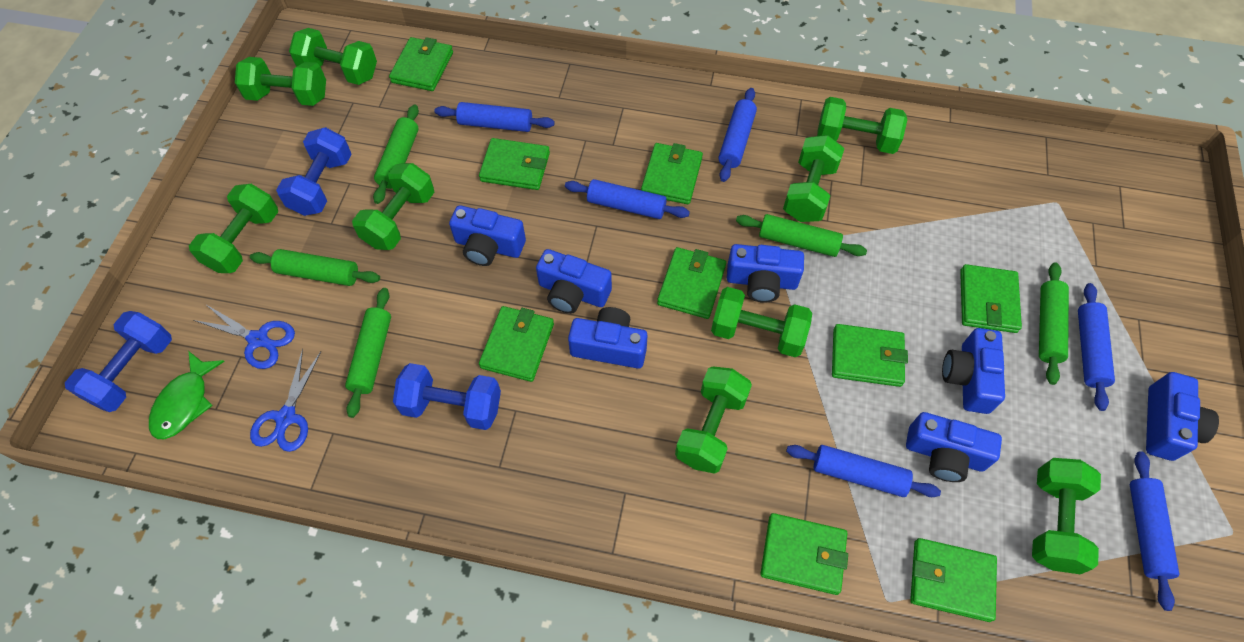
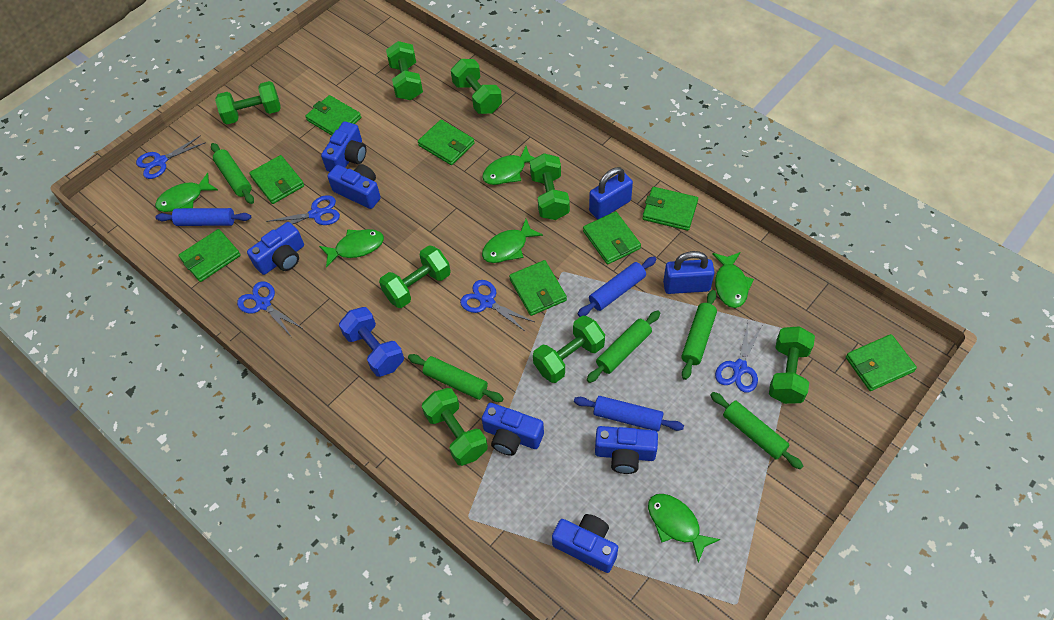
blue camera: [449,205,526,266] [536,249,612,314] [568,307,648,369] [727,244,804,303] [906,412,1002,482] [942,328,1005,414] [1146,372,1219,461] = 7 -> [247,222,304,275] [321,121,366,172] [327,164,381,209] [482,403,544,456] [552,514,618,573] [595,426,658,474] = 6
blue dumbbell: [65,311,172,412] [276,127,351,216] [393,363,501,430] = 3 -> [339,307,404,377] = 1
blue padlock: none = 0 -> [589,167,633,219] [663,251,715,294] = 2
blue rolling pin: [435,102,555,132] [565,179,690,219] [718,88,757,182] [786,445,941,497] [1078,283,1115,411] [1130,451,1179,611] = 6 -> [156,208,251,226] [574,396,684,432] [578,256,657,317] = 3
blue scissors: [194,305,295,369] [250,349,321,452] = 2 -> [136,135,205,179] [237,281,302,336] [266,195,340,230] [460,280,534,332] [715,322,762,393] = 5
green dumbbell: [189,184,278,273] [235,57,326,106] [289,28,377,85] [352,163,434,250] [675,366,752,474] [711,287,812,357] [783,135,844,222] [817,97,907,154] [1032,458,1101,574] = 9 -> [215,81,281,124] [379,245,451,308] [386,41,423,100] [422,388,488,466] [451,59,502,114] [530,153,570,220] [533,315,605,383] [769,326,815,404] = 8
green fish: [149,351,225,439] = 1 -> [155,173,218,212] [319,229,384,268] [482,146,535,185] [482,219,543,263] [648,494,720,562] [712,252,754,308] = 6
green wallet: [389,37,453,91] [479,138,550,190] [479,306,554,382] [641,143,703,204] [657,247,726,319] [760,513,848,595] [832,324,908,387] [910,538,997,622] [960,264,1022,333] = 9 -> [178,229,241,282] [249,155,304,204] [305,95,361,136] [418,120,475,165] [509,260,567,316] [583,211,641,264] [642,187,698,231] [846,334,917,391] = 8

